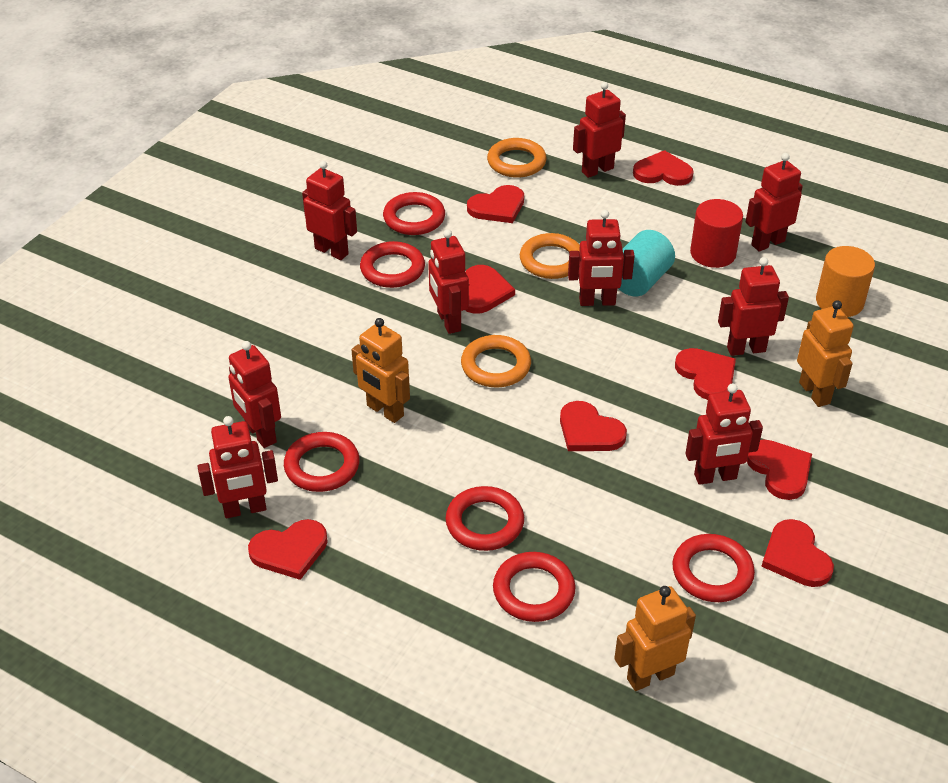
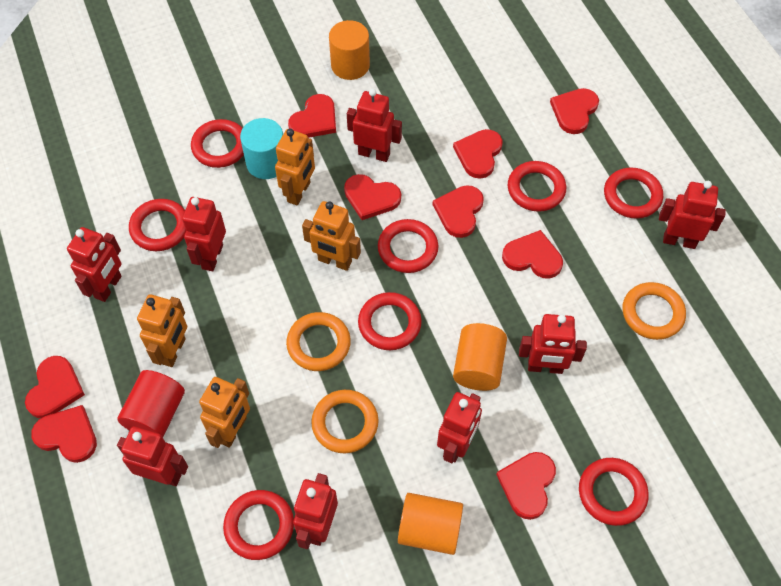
orange cylinder: [816,246,875,317] = 1 -> [329,20,370,80] [398,493,463,555] [453,323,507,391] = 3
orange robot: [351,318,410,423] [614,586,696,691] [797,300,854,407] = 3 -> [137,294,187,367] [199,377,250,448] [275,129,315,205] [302,201,361,271] = 4
red heart: [248,519,328,580] [465,265,515,314] [467,185,524,223] [560,401,627,451] [633,150,694,186] [675,348,736,400] [747,440,812,500] [761,519,834,587] = 8 -> [25,356,85,418] [31,405,97,463] [288,94,336,138] [344,174,401,220] [433,185,484,238] [453,129,503,179] [496,452,556,520] [502,230,563,279] [550,88,599,134] = 9
red ring: [284,432,360,492] [360,241,425,288] [383,192,445,235] [445,486,524,551] [493,552,576,622] [672,534,755,602] = 6 -> [129,199,186,251] [191,119,244,168] [223,490,294,560] [358,292,422,350] [378,219,438,273] [508,161,566,212] [579,458,649,526] [604,167,663,219] = 8
red robot: [198,416,278,518] [228,341,281,448] [302,161,357,260] [428,229,469,334] [568,210,635,306] [573,82,626,178] [685,384,763,485] [718,257,789,356] [746,153,803,252] = 9 -> [67,227,121,302] [117,426,188,486] [182,197,226,271] [293,473,338,549] [347,89,402,162] [437,392,482,463] [519,314,587,374] [659,181,726,249] = 8

